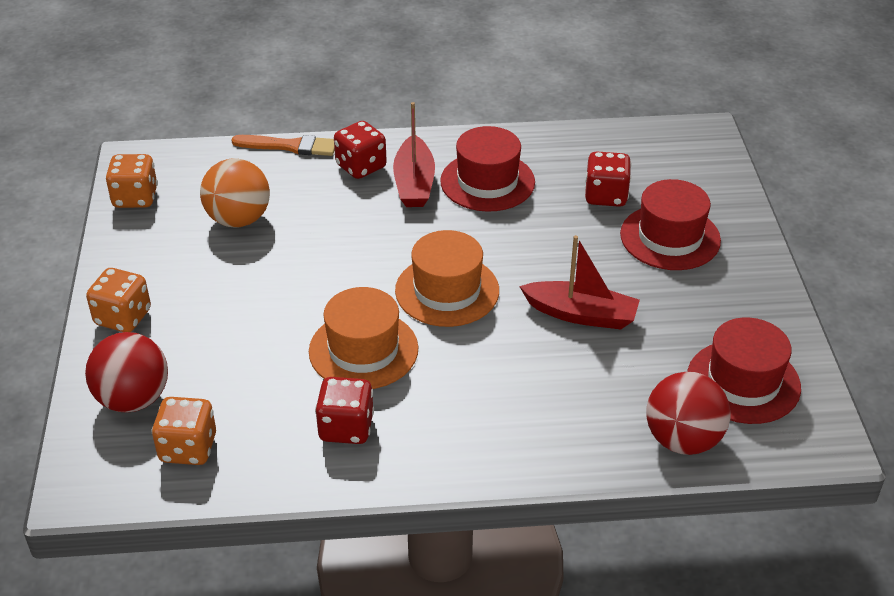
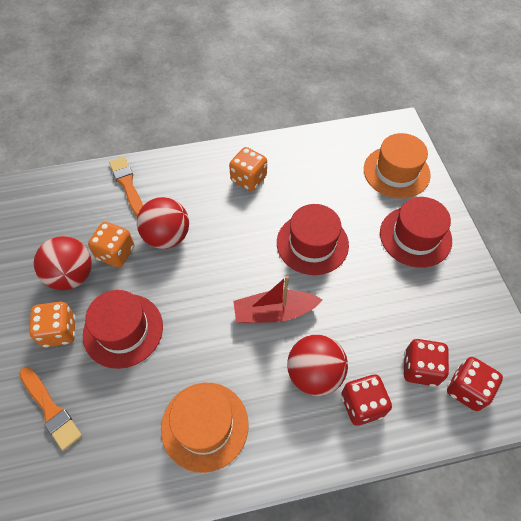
orange ball: [200,158,270,227] = 1 -> none = 0
orange brush: [232,135,335,156] = 1 -> [19,367,82,451] [109,156,143,216] = 2
red ball: [85,332,168,413] [646,372,730,455] = 2 -> [34,236,92,290] [137,197,189,249] [287,335,348,396] = 3
red boat: [393,102,435,207] [519,235,640,329] = 2 -> [233,276,323,323] = 1

